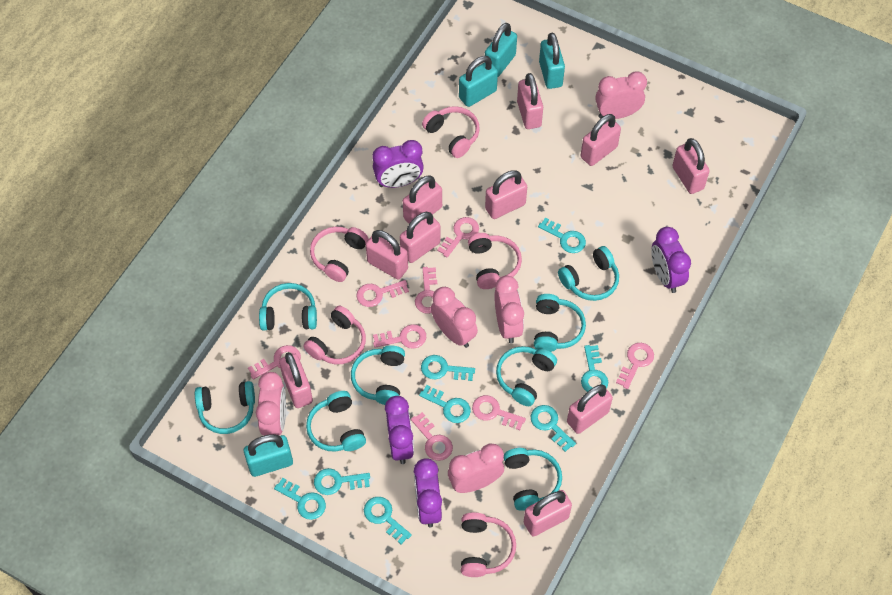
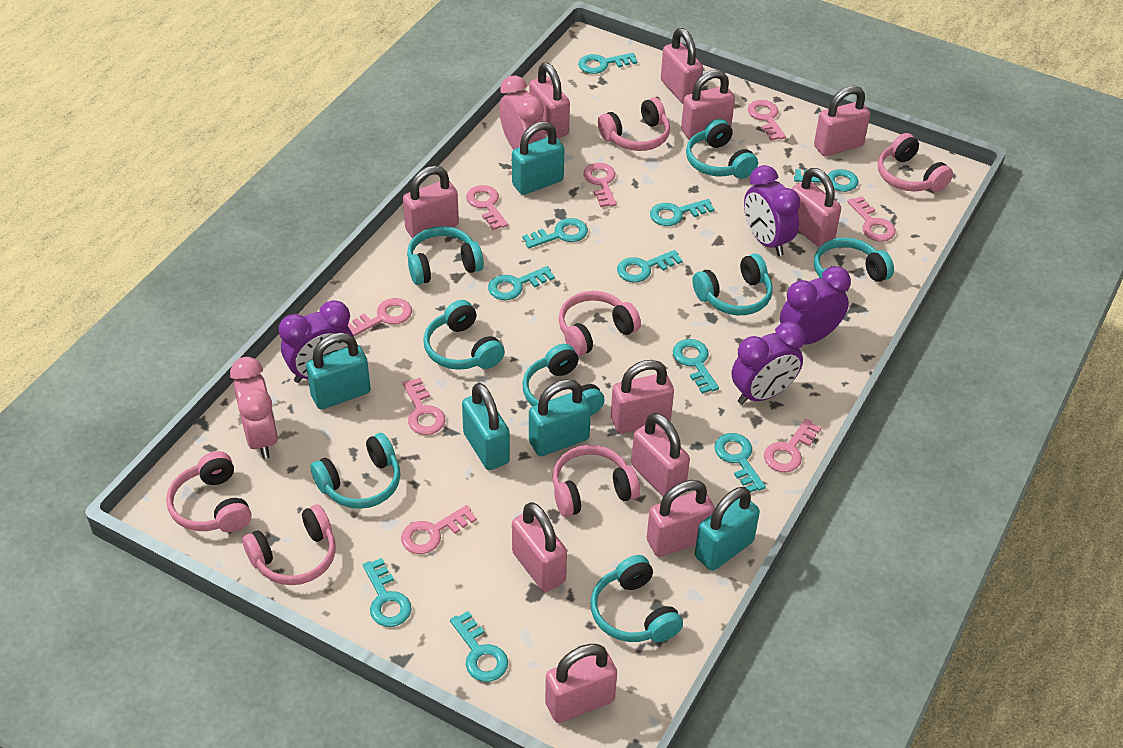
pink clock: [256,372,286,435] [431,287,478,348] [448,443,504,493] [494,276,524,343] [595,72,647,119] = 5 -> [230,357,278,459] [499,75,545,150] = 2
pink headphones: [303,305,366,364] [310,227,368,282] [422,106,480,158] [461,512,516,577] [468,233,522,289] = 5 -> [166,451,251,532] [242,504,336,585] [552,445,640,517] [559,291,641,357] [598,98,670,151] [878,133,953,192] = 6
pink padlock: [279,352,313,408] [366,230,408,280] [400,212,440,263] [403,175,442,223] [485,170,527,219] [517,73,543,129] [524,490,572,537] [567,384,613,434] [581,114,621,166] [672,138,710,194] = 10 -> [403,166,459,239] [512,502,567,592] [529,63,570,138] [545,644,617,723] [611,360,674,434] [631,413,690,496] [647,480,715,557] [661,28,703,103] [681,70,735,140] [792,168,841,247] [814,86,870,156] = 11
turquoise key: [274,478,326,520] [314,468,370,495] [364,497,412,544] [419,385,471,423] [421,355,475,381] [531,405,576,452] [538,217,586,253] [581,345,608,392] = 8 -> [363,558,412,627] [450,611,508,682] [488,266,555,300] [523,218,588,248] [578,53,637,74] [617,250,683,283] [650,199,714,226] [673,339,719,394] [714,433,766,493] [794,169,858,192] = 10
turquoise padlock: [244,434,293,477] [459,56,498,107] [485,23,517,77] [539,33,565,89] = 4 -> [306,332,371,409] [462,383,510,470] [512,121,564,195] [529,379,591,456] [695,487,760,571] = 5

